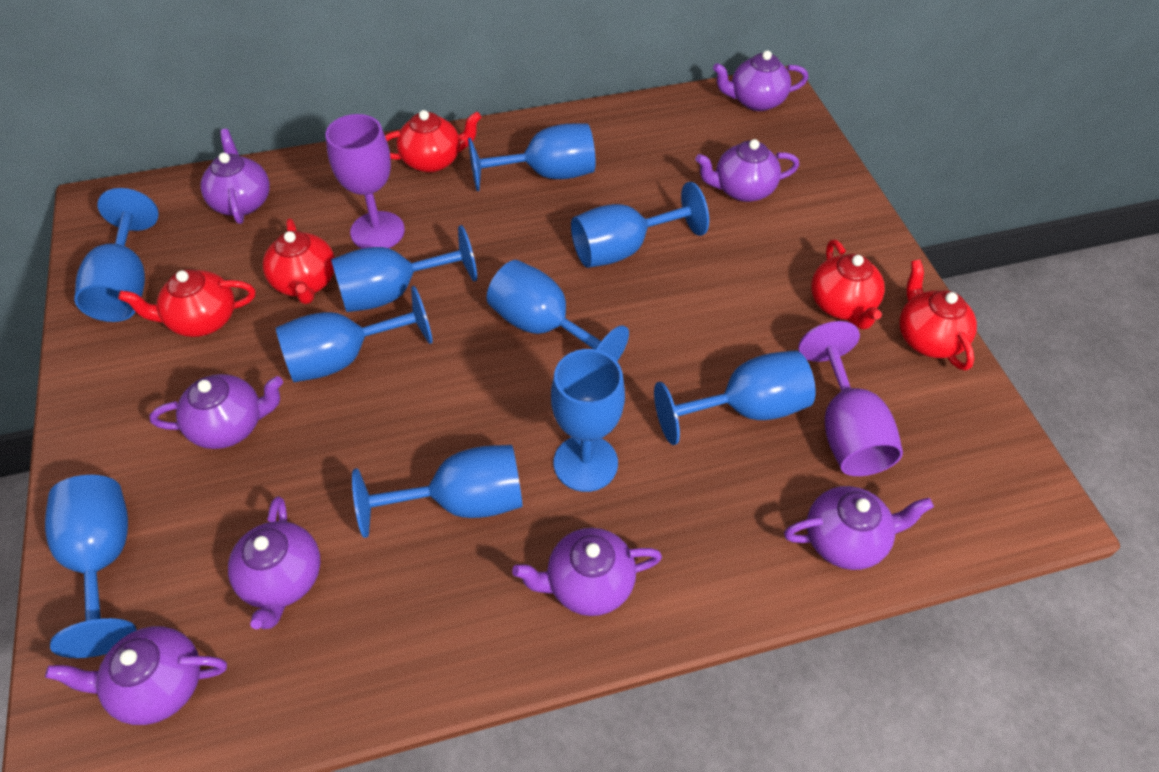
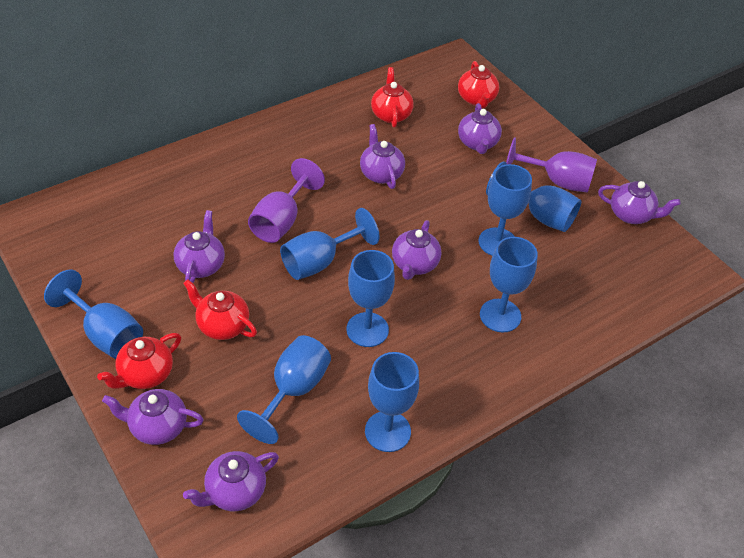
blue goblet: [45,475,137,658] [74,188,159,322] [276,286,433,382] [331,225,477,312] [352,445,523,538] [468,124,596,191] [487,260,629,361] [551,349,625,492] [571,182,709,268] [654,350,816,445] = 10 -> [44,270,143,359] [237,335,331,444] [280,208,380,280] [347,250,395,347] [365,352,419,452] [479,164,532,256] [480,237,538,332] [486,161,581,232] = 8
purple teapot: [45,626,227,725] [150,374,283,449] [200,129,270,224] [228,496,320,629] [512,528,662,616] [695,139,799,202] [713,50,808,111] [784,486,934,570] = 8 -> [102,389,204,445] [173,210,225,283] [183,451,279,511] [360,124,405,189] [392,220,441,280] [458,103,502,154] [598,181,681,224] = 7
red teapot: [118,269,255,337] [263,218,335,304] [385,110,482,173] [811,240,885,329] [899,259,977,371] = 5 -> [97,333,181,389] [183,279,257,340] [371,67,414,128] [458,61,499,108] = 4

